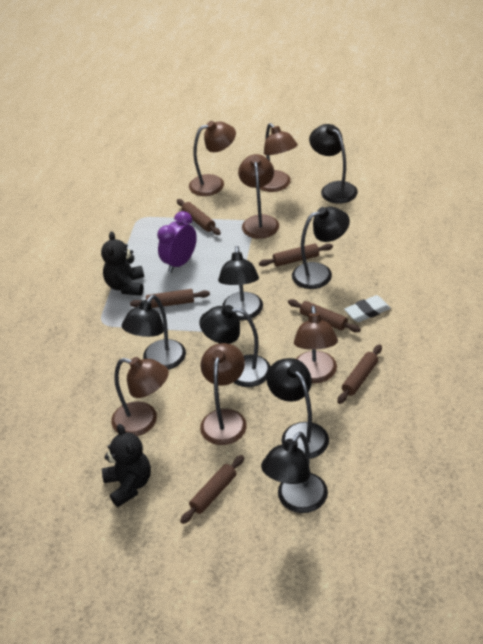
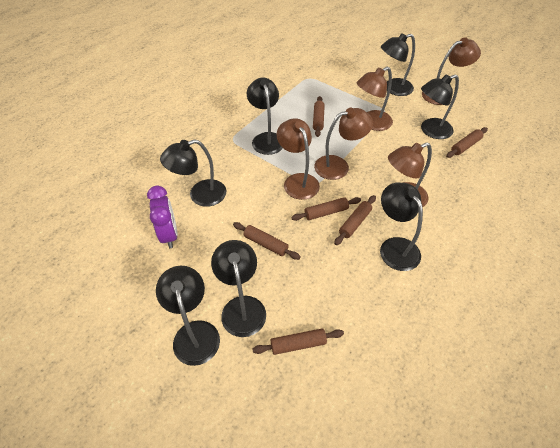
black teddy bear: [101,231,144,296] [102,424,151,507] = 2 -> none = 0
brown lamp: [111,357,169,436] [189,121,236,196] [200,343,247,445] [238,154,279,239] [260,123,298,192] [294,306,338,383] = 6 -> [277,118,320,200] [314,108,373,180] [357,67,393,131] [388,143,432,207] [422,37,481,105] = 5
white eraser: [344,295,391,322] = 1 -> none = 0

